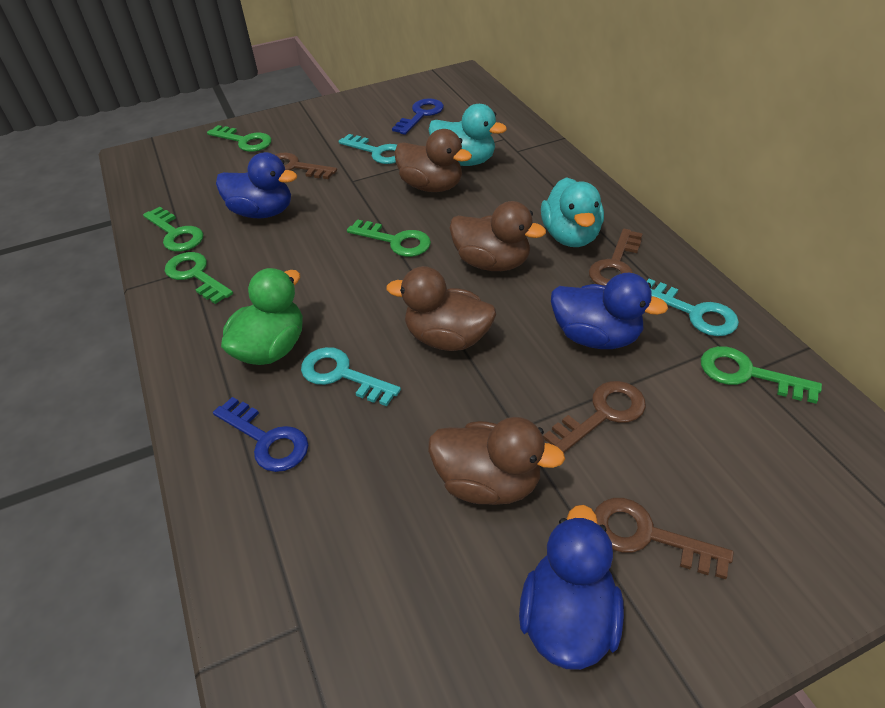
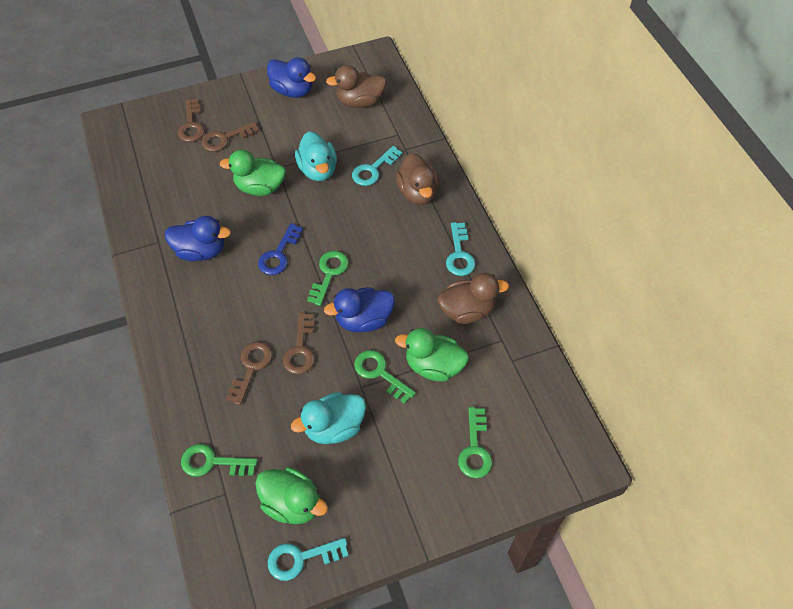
blue key: [213,397,308,472] [392,98,444,135] = 2 -> [258,223,303,275] = 1
brown duck: [386,266,496,351] [394,129,472,192] [428,417,565,505] [449,201,546,271] = 4 -> [326,65,386,108] [396,153,439,205] [437,273,509,324] = 3
green duck: [221,268,303,365] = 1 -> [220,149,286,196] [255,467,328,524] [395,328,469,382] = 3
green key: [143,207,203,252] [165,252,233,304] [207,125,272,152] [347,219,431,257] [701,346,822,404] = 5 -> [181,444,258,477] [307,251,349,306] [354,350,416,404] [458,407,492,478] = 4

